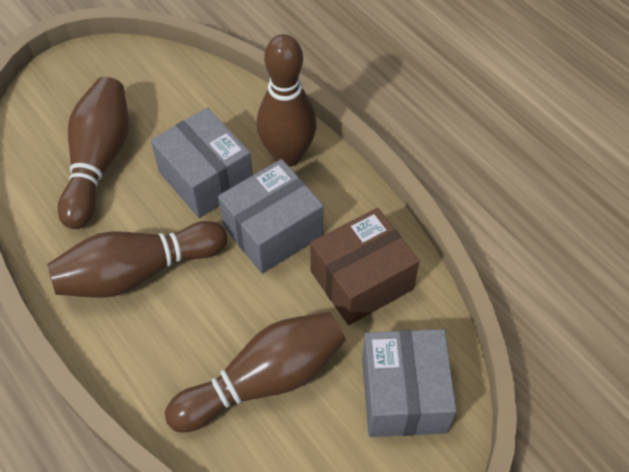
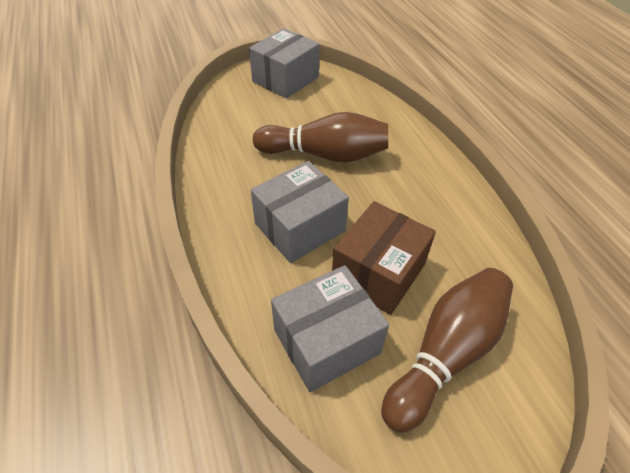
brown bowling pin: [47,221,227,298] [58,77,129,229] [165,312,346,432] [257,34,317,167] = 4 -> [253,112,388,162] [381,268,513,433] = 2

